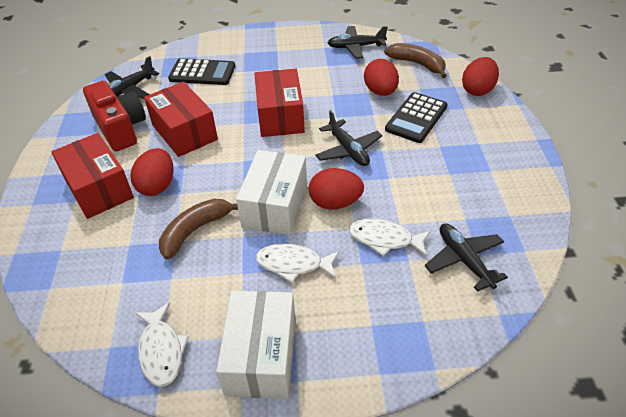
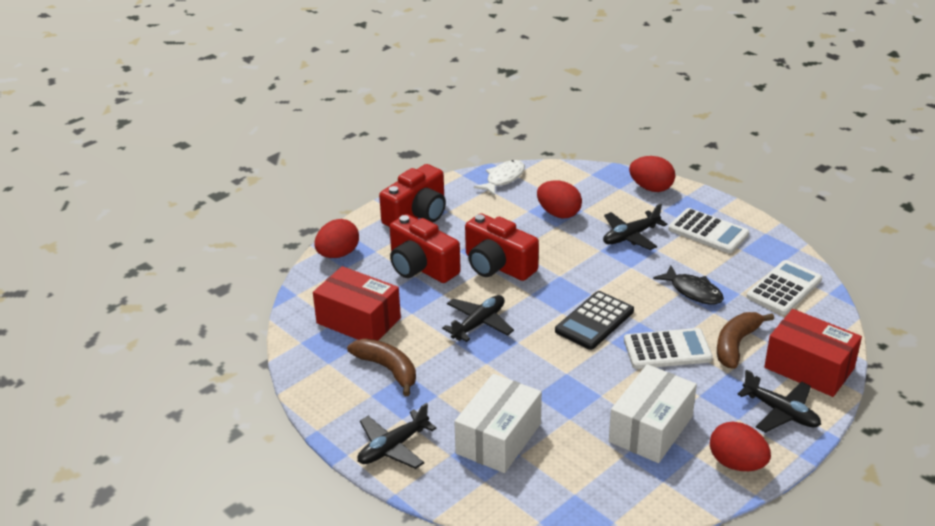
black calculator: [168,58,235,85] [385,92,448,143] = 2 -> [555,291,634,350] = 1
black fish: none = 0 -> [653,266,724,305] = 1
red box: [51,133,134,219] [144,82,218,157] [254,69,305,137] = 3 -> [313,266,401,341] [764,309,862,397] = 2
red camera: [83,81,146,151] = 1 -> [379,164,446,227] [390,214,461,283] [465,213,539,281] = 3
white calculator: none = 0 -> [624,328,713,369] [668,208,749,253] [746,260,822,315] = 3
white fish: [135,302,189,387] [256,244,340,283] [349,219,431,257] = 3 -> [474,160,525,196] = 1

